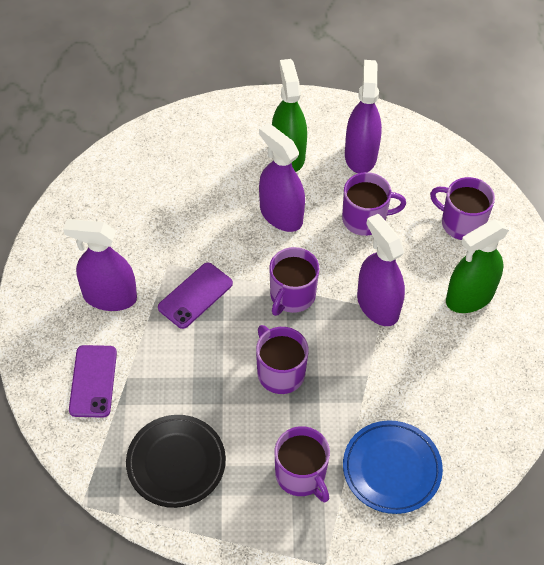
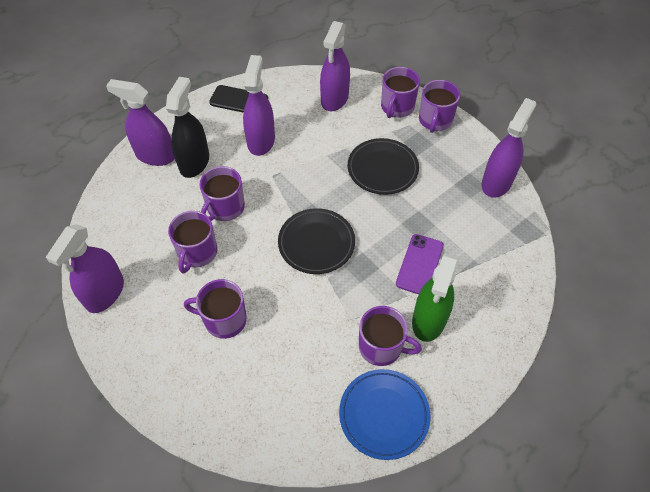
black phone: none = 0 -> [209,85,268,113] = 1
black plate: [126,415,226,508] = 1 -> [278,208,355,274] [348,138,419,195] = 2
black spray bottle: none = 0 -> [166,77,209,178] = 1
green spray bottle: [272,59,307,172] [446,219,509,313] = 2 -> [412,253,458,342] = 1
purple mug: [256,325,309,394] [269,247,320,316] [275,426,330,503] [342,172,406,236] [430,177,495,240] = 5 -> [168,211,217,274] [184,279,247,339] [199,166,245,221] [359,306,422,366] [381,67,420,118] [419,80,460,133] = 6
purple phone: [69,345,117,418] [158,263,233,329] = 2 -> [396,234,444,294] = 1
purple spray bottle: [63,219,137,311] [259,123,305,232] [345,60,382,173] [357,214,405,326] = 4 -> [46,224,124,313] [106,79,175,166] [243,55,275,156] [320,21,350,111] [482,98,536,198] = 5

